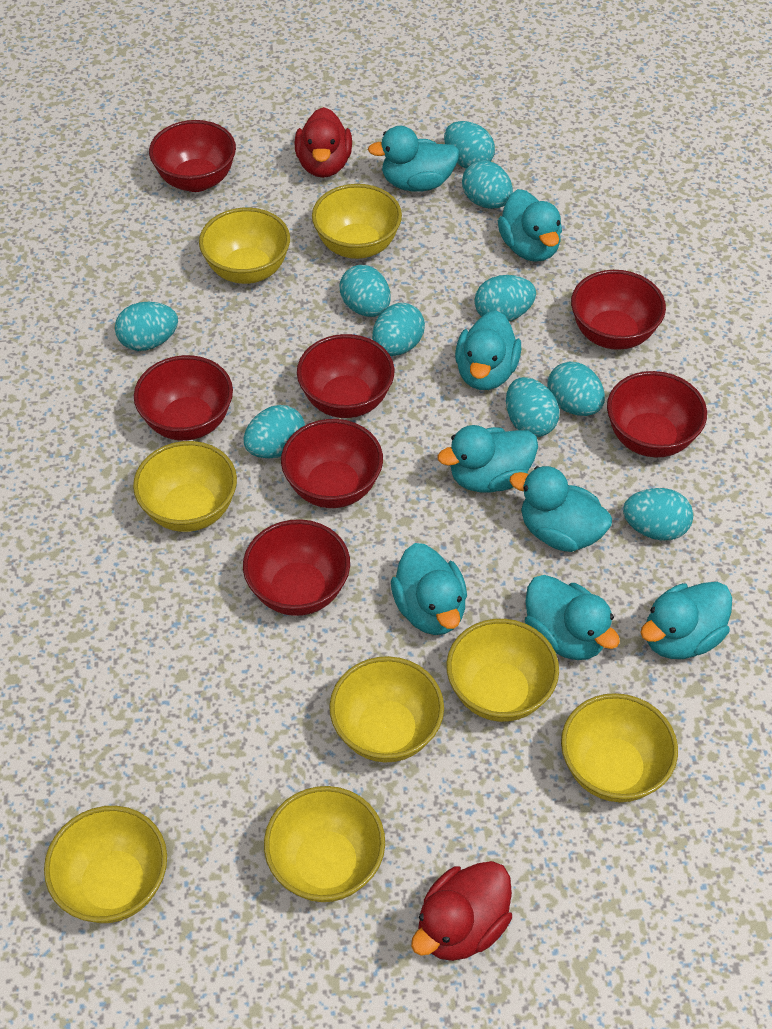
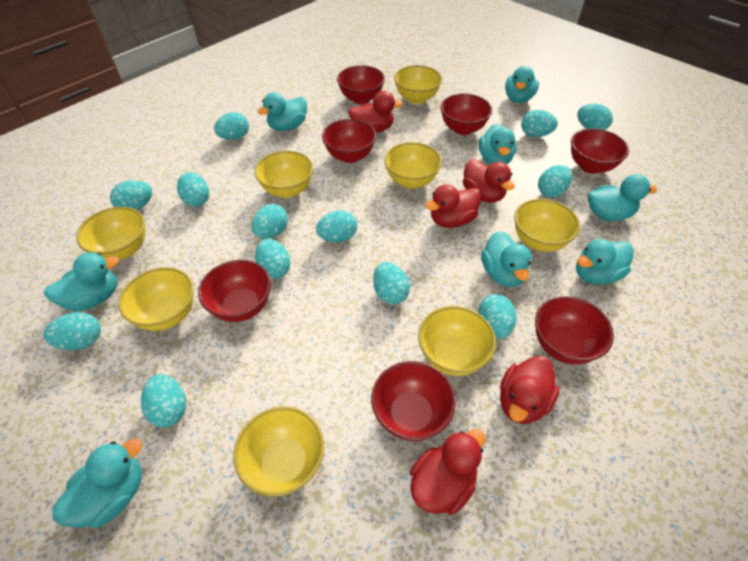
red duck: [295,107,352,178] [411,861,512,961] = 2 -> [348,91,403,133] [410,429,485,515] [425,184,481,228] [463,159,515,203] [500,356,560,424] = 5
turquoise egg: [115,302,178,351] [244,405,305,458] [339,265,391,317] [372,303,425,356] [444,121,495,168] [462,160,513,209] [474,275,536,321] [506,377,559,437] [547,362,605,416] [623,488,693,541] = 10 -> [43,312,101,350] [110,180,152,210] [141,374,186,427] [177,172,209,207] [214,112,249,140] [251,204,288,239] [255,239,291,279] [316,210,358,242] [373,262,410,305] [478,294,516,339] [521,110,558,137] [538,165,572,198] [577,104,613,130] = 13

